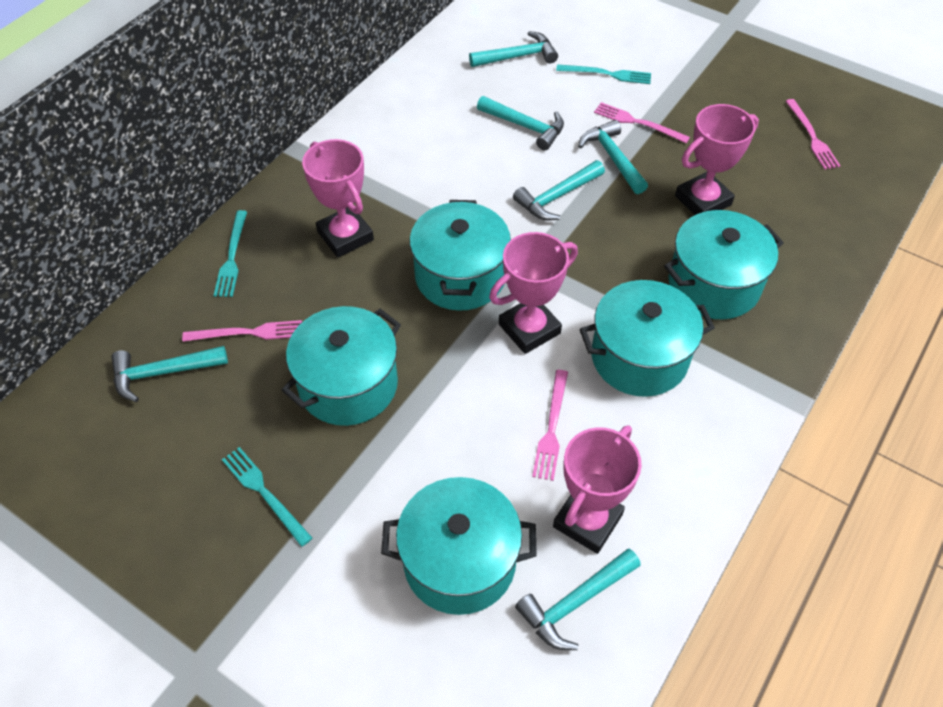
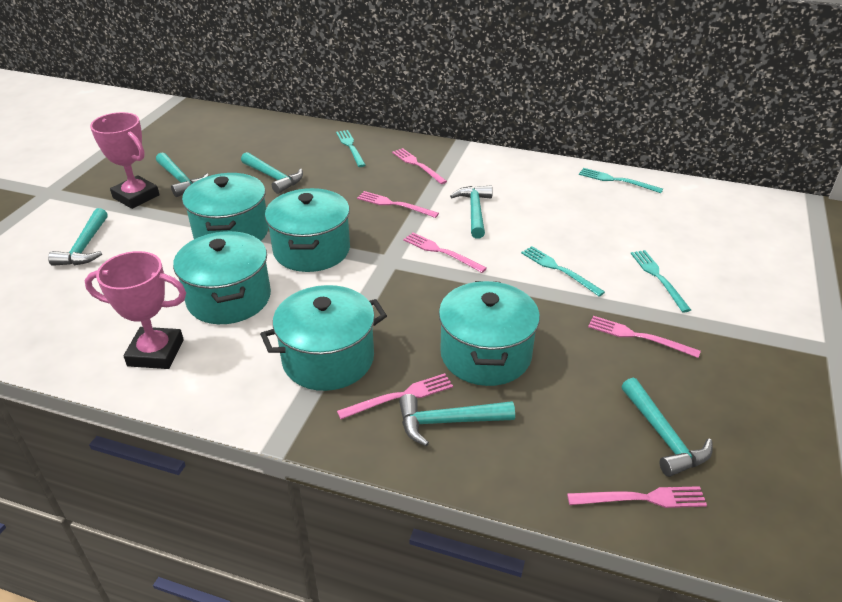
pink fork: [182,320,302,342] [532,370,568,481] [594,102,690,143] [785,99,840,170] = 4 -> [337,373,453,419] [357,191,439,218] [392,148,447,184] [403,233,487,273] [567,486,707,508] [588,316,701,358] = 6
pink trophy: [302,139,374,258] [489,232,578,354] [553,425,642,554] [675,104,759,215] = 4 -> [85,251,186,369] [90,112,160,209] = 2
turquoise fork: [213,210,247,297] [222,447,312,547] [556,64,651,84] = 3 -> [336,130,366,167] [521,246,605,296] [579,168,663,193] [631,250,691,312] = 4

